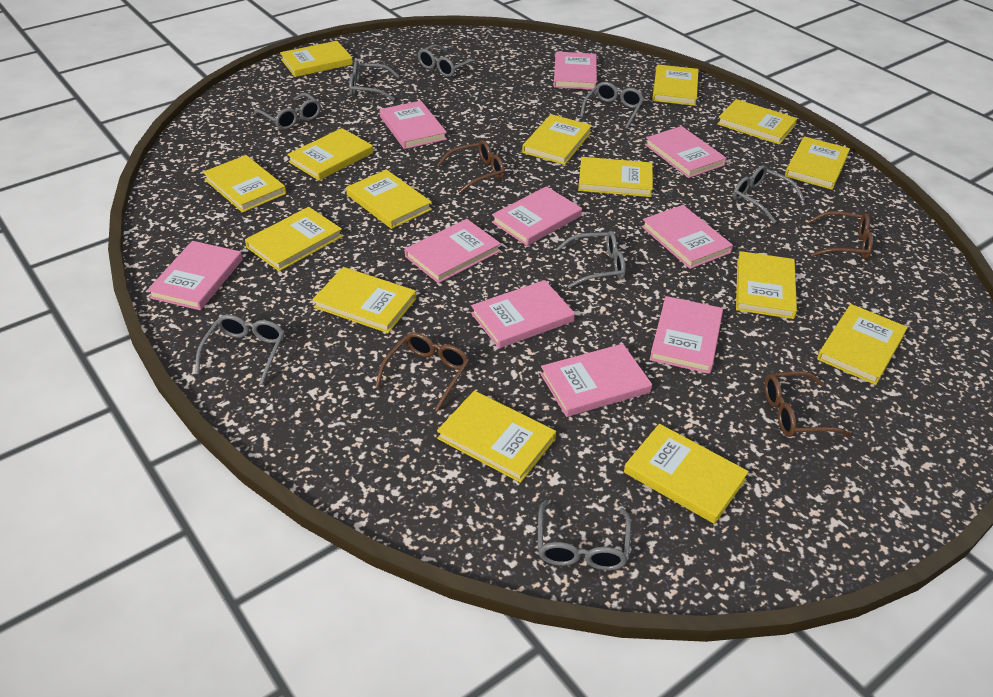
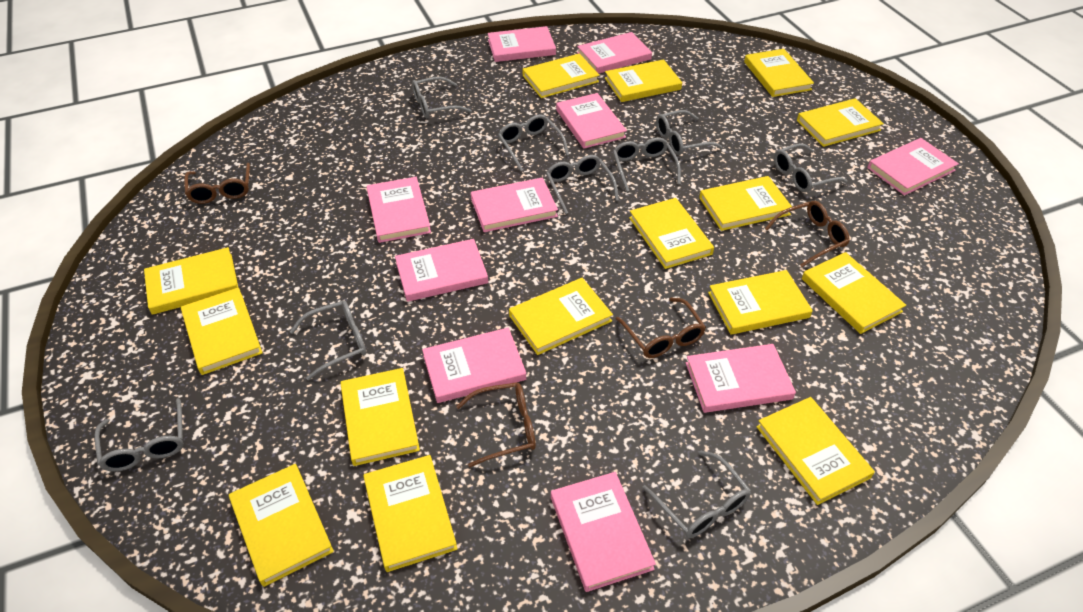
grey glasses: [195,315,285,385] [254,93,321,130] [349,61,400,101] [418,44,480,77] [538,500,631,570] [556,231,625,288] [580,82,644,129] [733,165,805,223] = 8 -> [95,398,184,472] [290,300,366,380] [412,76,472,119] [498,114,569,171] [546,155,619,214] [613,137,681,192] [642,451,751,538] [656,110,723,155] [774,143,847,192] = 9

